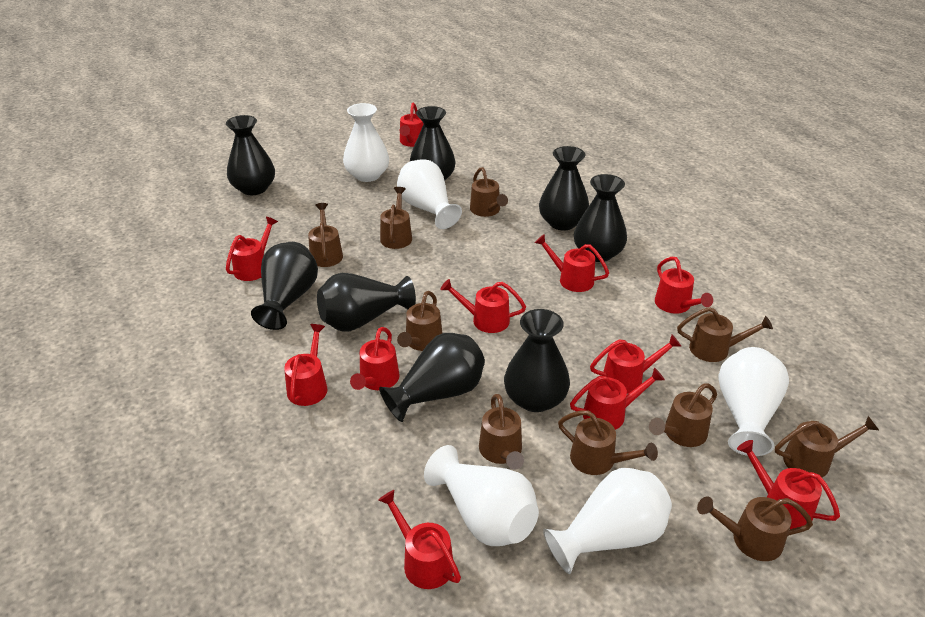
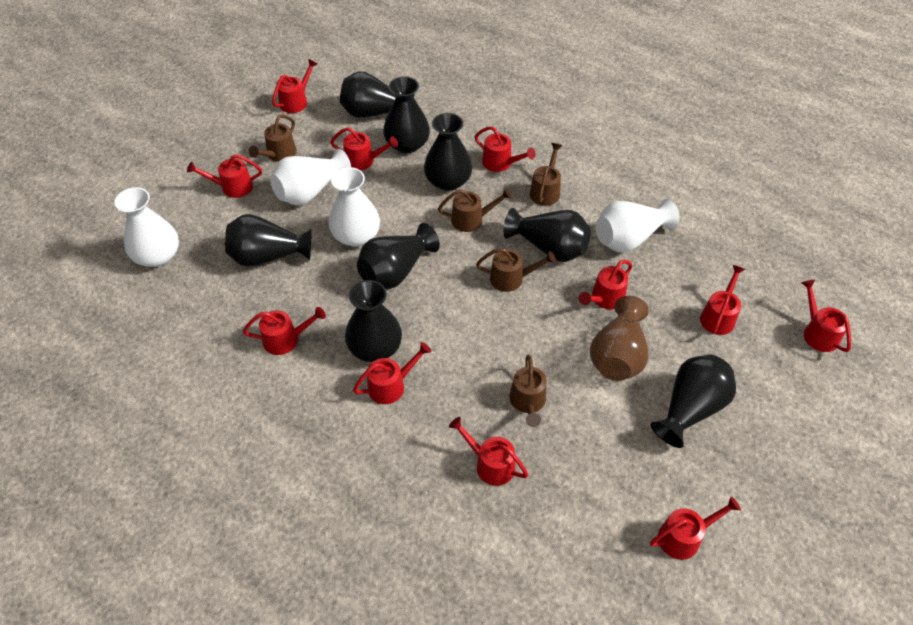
brown vase: none = 0 -> [590,296,649,381] = 1
brown watering can: [308,203,343,267] [380,187,412,249] [397,291,442,351] [470,167,508,217] [479,394,524,470] [558,411,658,475] [649,383,717,447] [677,307,773,362] [697,496,813,561] [775,416,879,477] = 10 -> [249,114,297,162] [438,188,512,232] [476,248,556,292] [509,354,547,427] [530,143,562,206] = 5
white vase: [343,103,389,182] [397,159,462,229] [424,445,539,546] [543,468,672,574] [718,347,789,456] = 5 -> [114,187,179,267] [270,148,351,206] [328,167,380,246] [596,199,679,253] = 4

